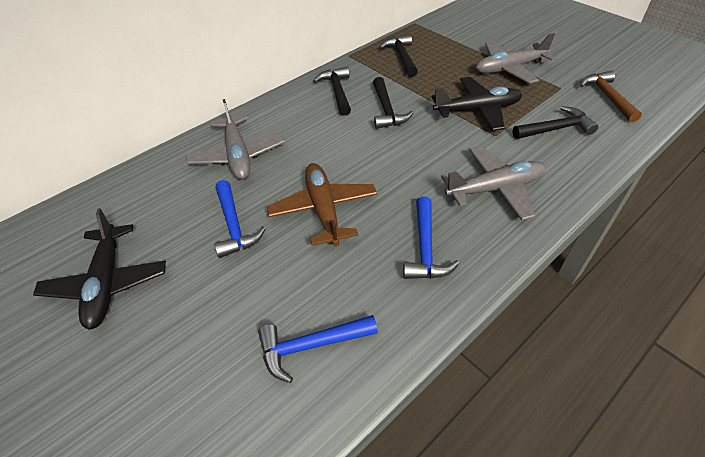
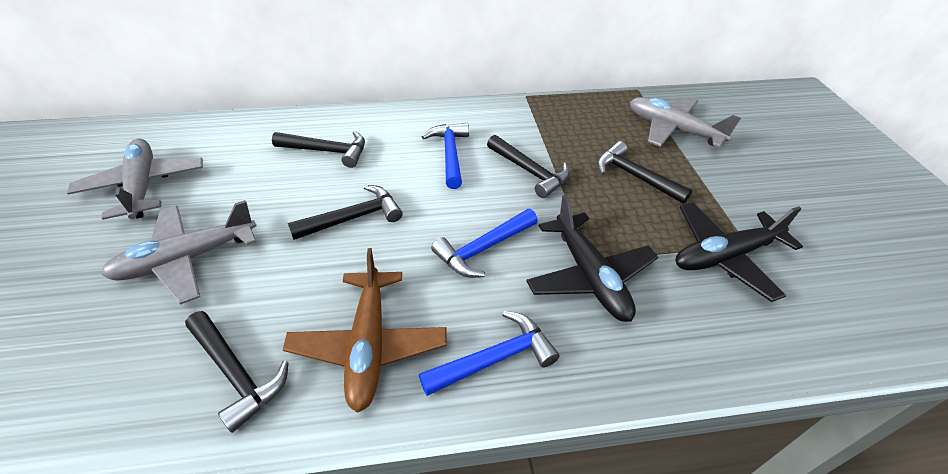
black hammer: [313,66,351,116] [373,77,413,129] [379,35,418,77] [512,106,598,139] = 4 -> [185,311,289,433] [272,131,365,168] [288,185,403,240] [487,135,570,198] [597,141,692,204] = 5
brown hammer: [580,70,642,122] = 1 -> none = 0

